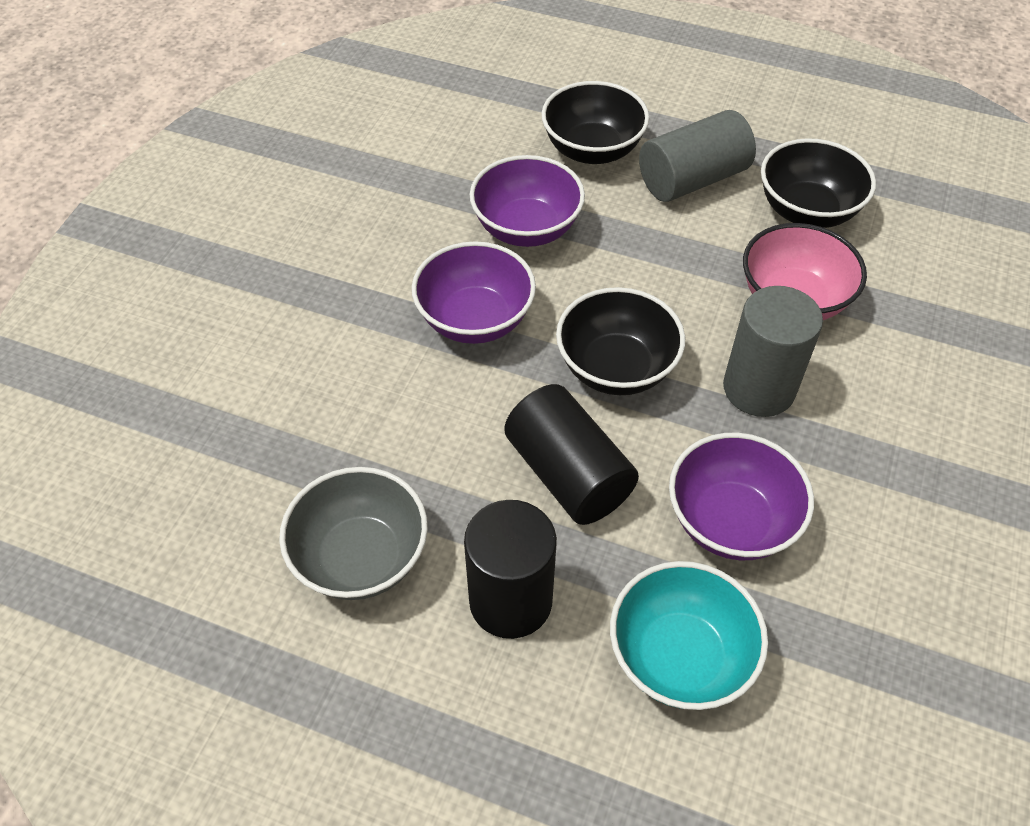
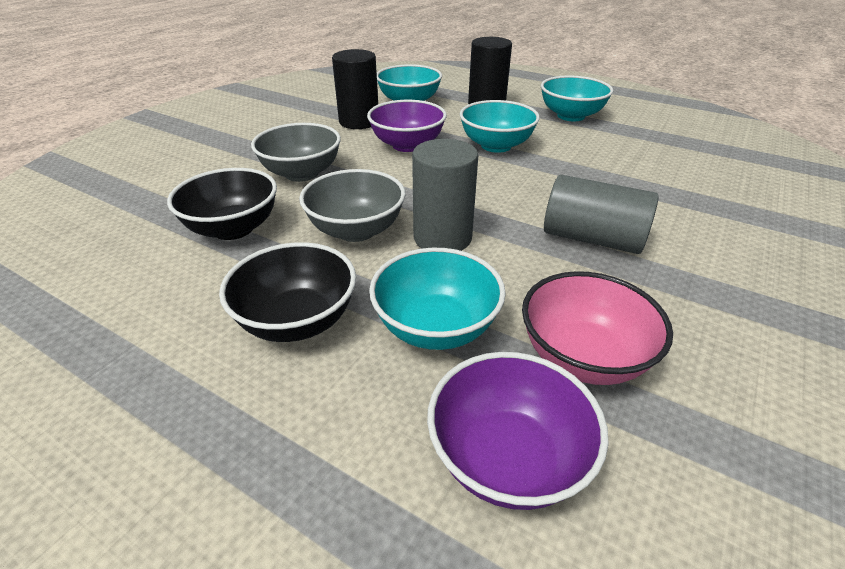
black bowl: [541,81,649,164] [556,287,685,395] [761,138,876,228] = 3 -> [167,168,277,240] [219,242,356,342] = 2
grey bowl: [279,467,428,600] = 1 -> [251,123,341,182] [299,169,405,242] = 2
purple bowl: [412,241,536,344] [470,155,585,247] [669,433,814,560] = 3 -> [367,100,447,152] [427,352,609,510] = 2
turquoise bowl: [610,561,768,710] = 1 -> [369,248,506,350] [377,64,442,101] [460,100,540,153] [541,76,613,121] = 4

